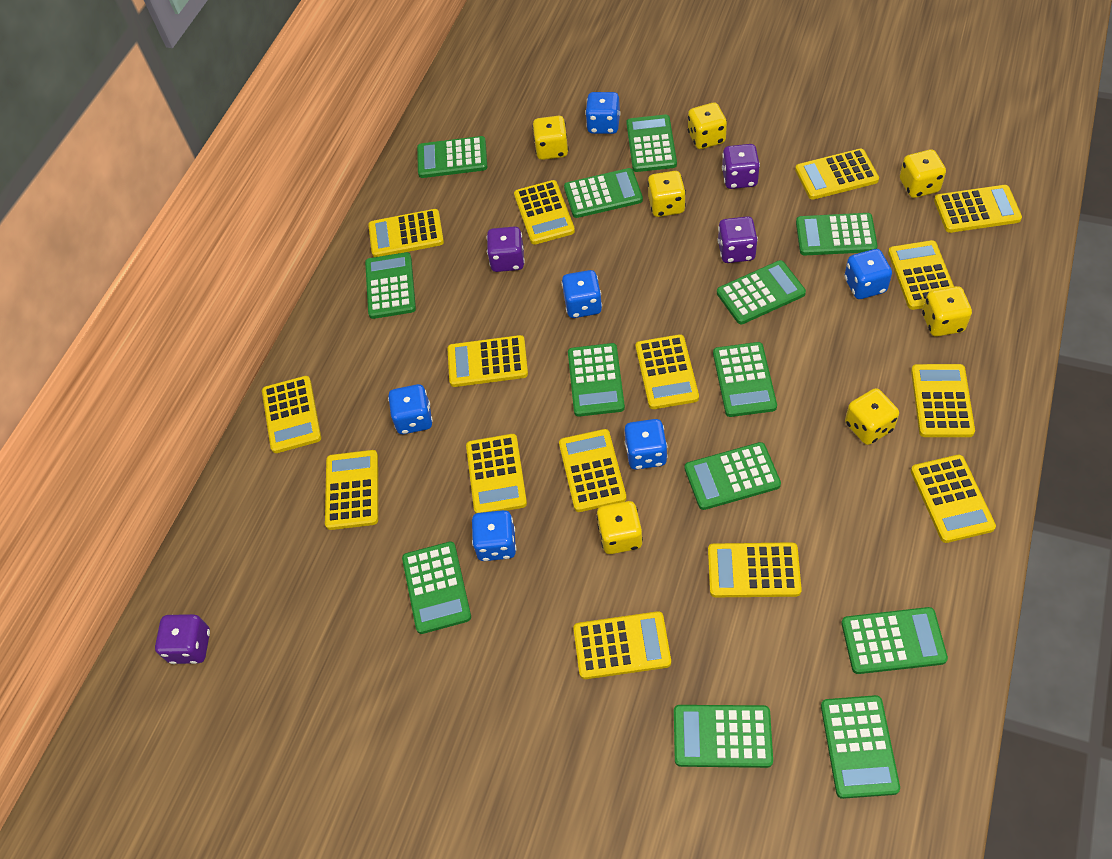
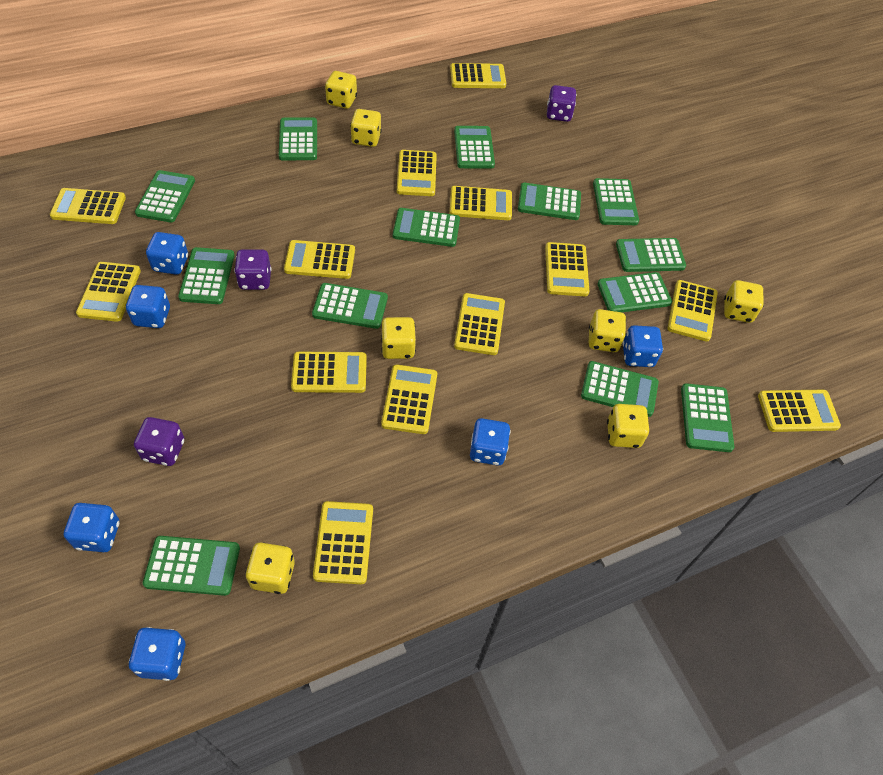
purple dice: [155,614,210,664] [487,226,525,272] [718,216,758,263] [722,144,760,189] = 4 -> [134,417,184,466] [234,249,271,290] [547,85,576,122] = 3
yellow calculator: [262,376,321,453] [325,450,378,530] [368,209,444,257] [447,335,528,387] [466,434,527,514] [514,180,575,245] [559,429,626,512] [573,611,671,679] [636,334,699,409] [708,542,802,597] [795,149,879,200] [888,240,954,310] [911,364,975,437] [911,455,996,543] [934,185,1022,233] = 15 -> [50,188,126,224] [76,262,141,322] [284,240,355,279] [291,352,367,393] [313,501,373,584] [381,364,437,434] [397,150,437,196] [450,63,506,88] [450,186,512,220] [454,293,505,355] [545,242,589,296] [668,280,718,341] [758,390,841,432] = 13

